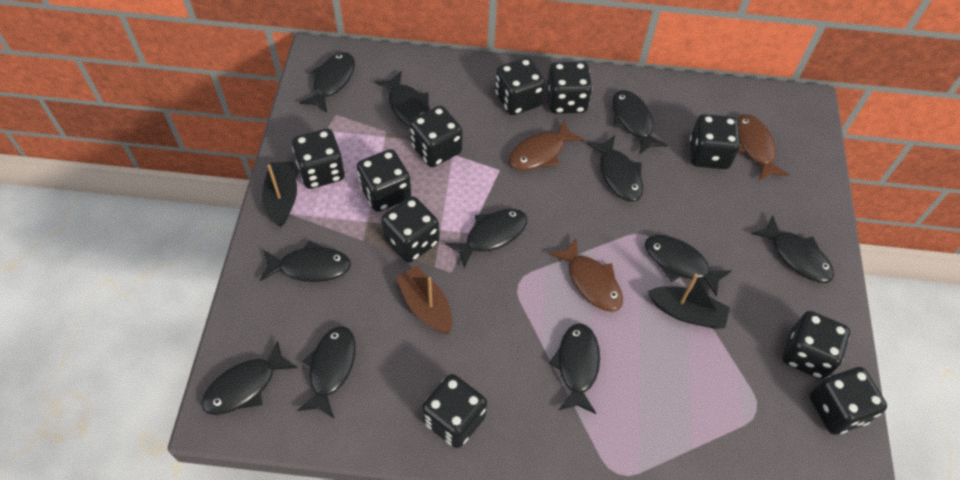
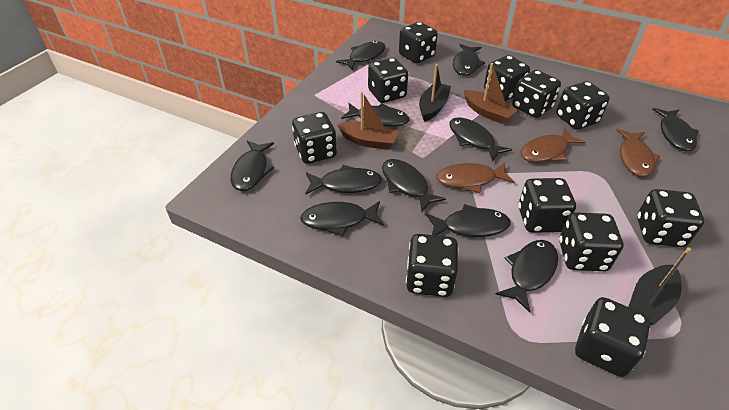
black dice: [292,129,345,189] [357,149,411,212] [381,196,439,263] [409,106,463,167] [422,374,487,448] [495,57,545,115] [547,62,593,114] [690,114,740,169] [783,311,850,379] [809,367,887,435] = 10 -> [292,112,337,164] [368,58,408,103] [399,22,438,64] [406,234,458,297] [484,55,530,101] [512,70,561,118] [518,178,576,233] [556,81,610,130] [559,212,623,271] [575,297,651,377] [637,189,704,247] = 11
brown boat: [396,266,452,334] = 1 -> [337,92,399,150] [464,63,518,124] = 2

